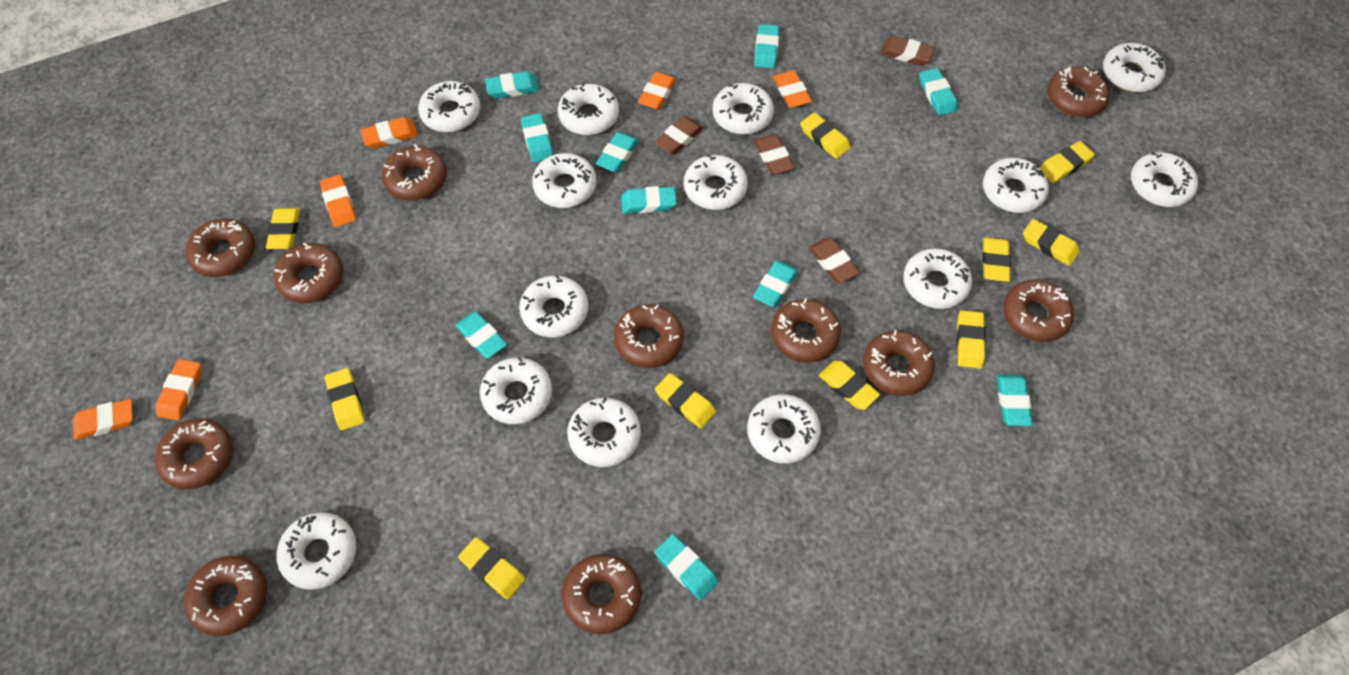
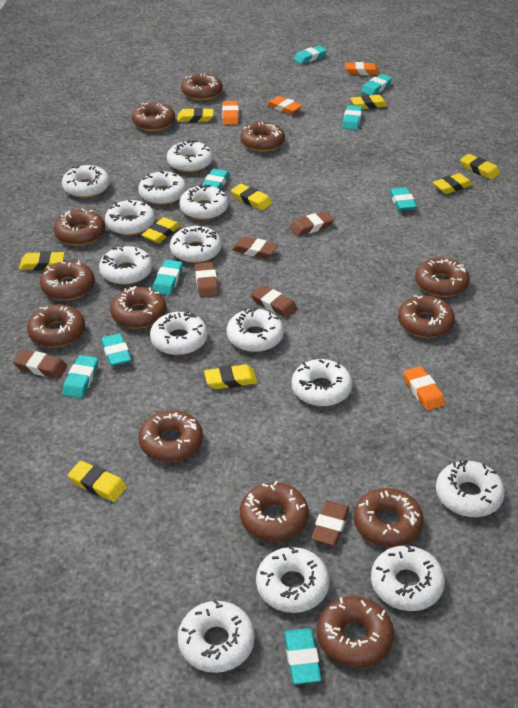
brown donut: [155,419,233,489] [184,556,267,636] [186,218,255,277] [273,242,343,303] [382,144,447,201] [562,554,641,634] [614,304,684,368] [771,298,841,363] [863,330,935,396] [1003,280,1074,342] [1047,67,1110,117] = 11 -> [27,304,85,347] [40,260,95,301] [54,208,105,246] [110,286,166,329] [132,102,175,131] [139,410,203,462] [181,73,223,100] [240,122,285,152] [240,481,309,541] [317,596,394,668] [354,488,424,547] [398,295,455,338] [415,258,470,297] = 13
brown eraser: [654,116,703,155] [754,134,795,175] [808,238,860,283] [880,36,935,65] = 4 -> [13,350,67,379] [195,262,219,298] [232,236,278,259] [251,285,298,318] [290,211,334,236] [311,501,349,546] = 6
orange eraser: [73,399,133,440] [156,359,201,421] [320,175,356,227] [360,117,418,148] [638,72,676,110] [773,70,812,108] = 6 -> [222,101,239,125] [266,96,303,115] [345,62,379,75] [404,366,445,411] = 4
turquoise eraser: [455,312,507,359] [485,71,539,98] [521,113,554,163] [596,132,639,172] [621,186,677,213] [655,534,719,600] [753,261,798,307] [754,24,779,69] [919,68,958,115] [997,375,1033,426] = 10 -> [63,355,98,398] [101,333,132,366] [153,260,183,295] [202,169,230,189] [284,628,322,684] [293,46,327,64] [342,105,362,130] [361,74,392,95] [389,187,417,211] = 9
yellow eraser: [266,208,300,249] [325,368,365,431] [458,537,525,599] [655,373,716,428] [800,112,851,159] [819,361,880,410] [957,310,986,369] [982,237,1011,282] [1023,219,1080,266] [1040,141,1095,183] = 10 -> [19,251,64,270] [68,461,127,502] [142,217,181,243] [177,108,214,122] [204,365,257,389] [231,184,272,210] [350,95,388,109] [433,173,473,194] [460,154,500,180] = 9

